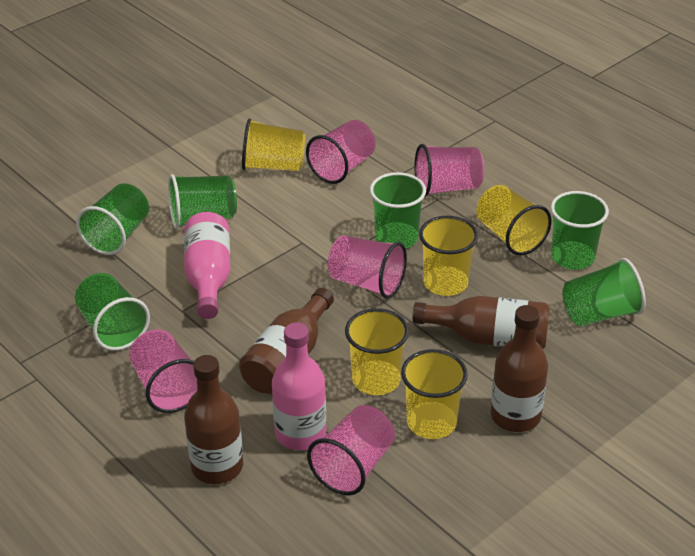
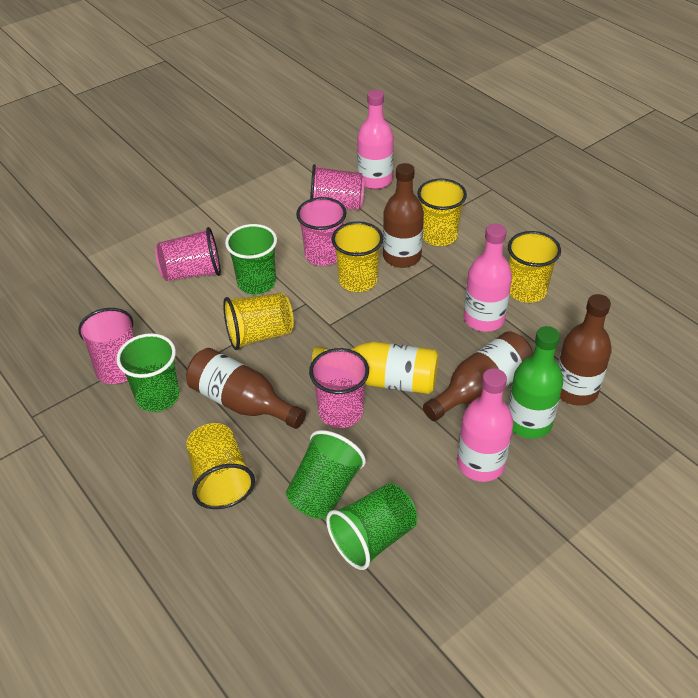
green bottle: none = 0 -> [508,326,563,439] = 1
green cup: [75,273,150,350] [76,183,149,255] [168,174,237,229] [370,172,426,249] [551,191,609,270] [562,258,646,326] = 6 -> [116,333,180,412] [225,224,277,294] [286,430,366,519] [326,483,417,570] = 4
pink bottle: [184,212,230,319] [272,323,326,450] = 2 -> [357,90,394,189] [457,368,513,482] [464,224,512,332] = 3
yellow bottle: none = 0 -> [311,342,439,394] = 1

